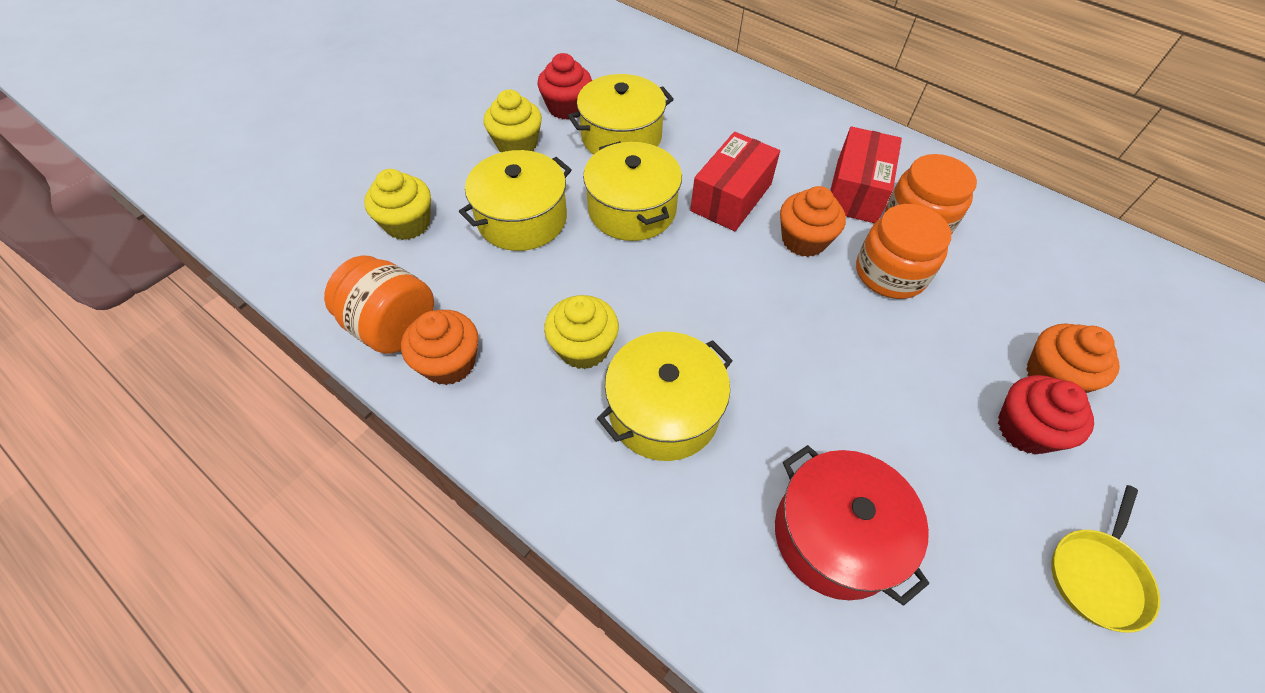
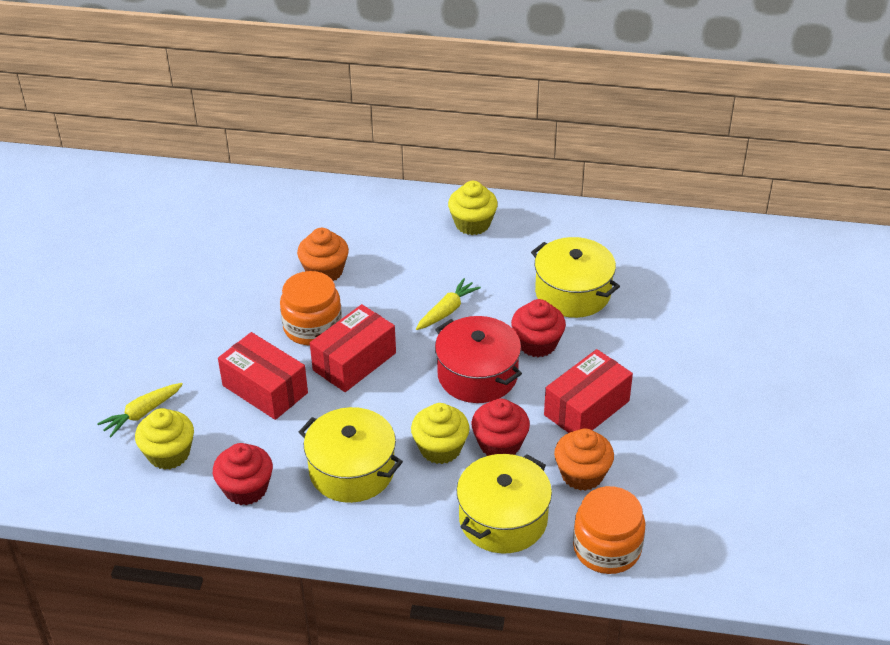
orange cupcake: [401,310,478,385] [780,186,846,257] [1026,324,1120,393] = 3 -> [297,228,349,281] [554,428,614,491] = 2
orange jar: [324,255,434,354] [856,204,951,299] [885,154,977,235] = 3 -> [280,271,342,345] [573,486,646,574] = 2
red box: [690,132,780,231] [830,127,902,223] = 2 -> [218,332,308,420] [310,304,396,392] [544,349,633,433] = 3
red cupcake: [537,53,592,120] [998,375,1094,455] = 2 -> [213,443,273,505] [471,398,530,456] [511,299,566,357] = 3
yellow carrot: none = 0 -> [97,383,183,437] [416,278,481,330] = 2
yellow pan: [1051,485,1160,633] = 1 -> none = 0
yellow pot: [459,150,572,251] [568,74,674,155] [583,141,682,241] [597,332,733,461] = 4 -> [299,407,403,503] [457,454,552,554] [531,237,620,318] = 3

